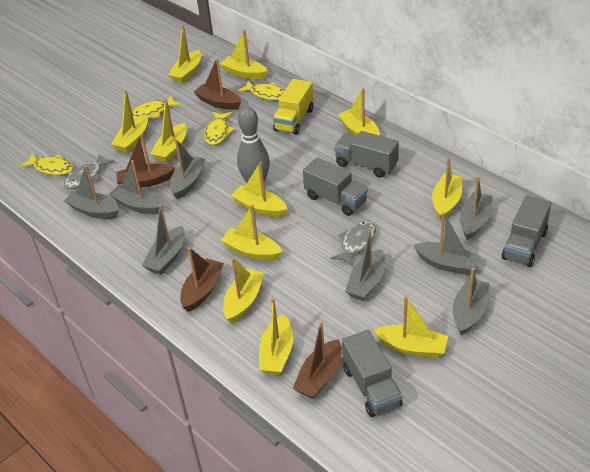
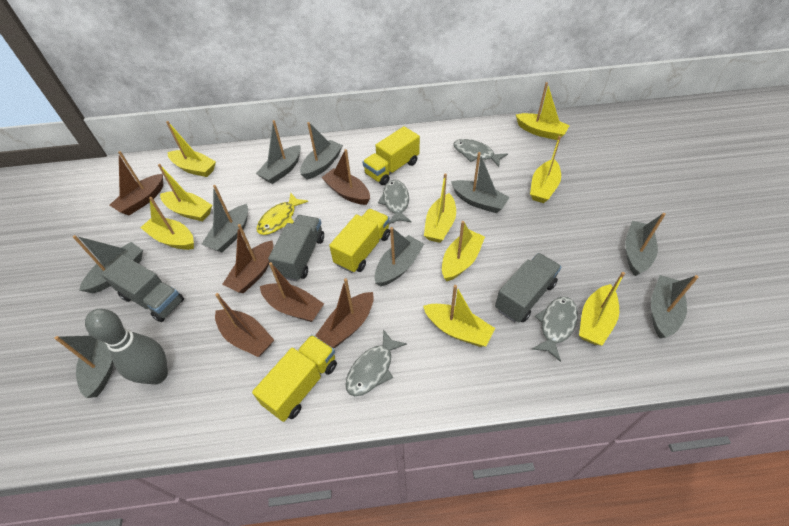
brown boat: [116,133,175,188] [180,247,224,312] [194,59,241,110] [293,322,342,399] = 4 -> [110,151,163,215] [215,293,274,357] [222,224,273,293] [260,262,324,322] [315,278,374,348] [321,149,370,205] = 6
grey boat: [64,165,119,219] [109,160,163,214] [142,204,185,275] [170,139,205,199] [345,228,385,301] [414,212,481,275] [453,268,489,335] [460,176,492,240] = 8 -> [54,334,114,398] [73,235,143,293] [201,185,248,253] [256,120,301,184] [300,122,343,180] [375,227,424,287] [451,152,510,213] [625,213,666,276] [651,275,698,338] = 9
grey fish: [64,154,115,189] [330,220,376,267] = 2 -> [345,329,407,396] [378,180,412,224] [453,139,508,167] [532,296,578,362] = 4
grey truck: [303,157,368,216] [334,131,399,178] [342,330,403,417] [502,196,551,267] = 4 -> [101,255,184,322] [268,215,324,281] [495,253,561,323] = 3
yellow boat: [111,90,148,153] [151,99,187,162] [168,25,201,83] [220,30,268,80] [220,205,282,261] [223,258,264,324] [231,162,287,217] [259,298,293,375] [338,88,380,136] [374,296,448,358] [432,157,462,220] = 11 -> [140,197,194,250] [158,164,212,221] [166,121,216,177] [423,285,495,347] [424,173,456,243] [442,221,485,281] [516,82,570,140] [530,136,561,203] [579,272,625,346] = 9
yellow fish: [20,153,74,175] [131,95,181,119] [204,112,235,145] [237,81,285,100] = 4 -> [257,193,308,235] = 1
yellow truck: [273,79,313,135] = 1 -> [252,335,337,422] [329,209,390,273] [363,126,420,185] = 3

